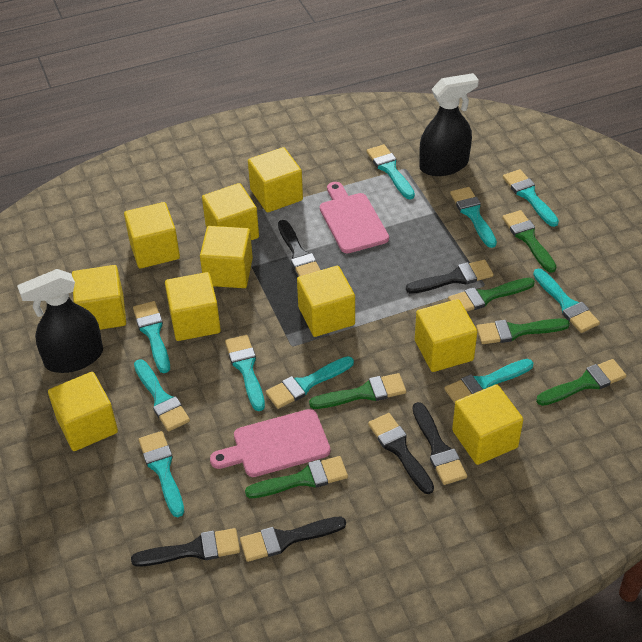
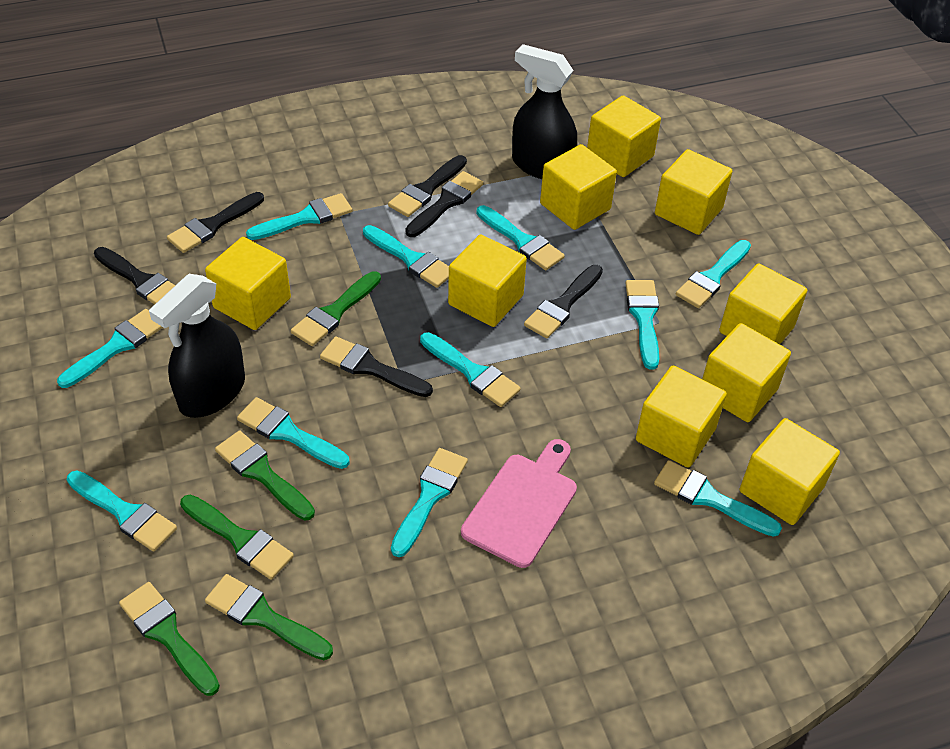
green brush: [245,456,348,498] [309,373,406,409] [448,278,535,312] [476,318,570,344] [502,210,557,273] [536,359,627,406] = 6 -> [119,582,220,696] [180,495,294,580] [205,574,333,660] [215,430,315,521] [291,271,381,346] = 5
pink cutting board: [210,409,330,477] [320,182,389,253] = 2 -> [461,439,577,568] = 1
turquoise brush: [133,301,170,373] [134,359,190,431] [139,431,184,517] [225,335,265,411] [266,356,354,409] [366,144,415,199] [444,359,533,403] [450,187,497,248] [503,169,559,227] [533,269,600,333] = 10 -> [57,309,163,388] [67,471,177,551] [237,397,350,469] [246,193,352,240] [363,225,449,288] [391,448,468,557] [420,332,521,407] [476,205,565,270] [625,280,659,370] [654,460,782,537] [676,240,751,308] = 11
yellow cube: [48,372,118,451] [72,265,126,330] [124,202,180,269] [165,272,221,341] [200,226,253,288] [202,183,259,240] [248,147,303,213] [297,266,355,337] [415,299,477,372] [452,384,523,465] = 10 -> [205,237,291,330] [448,235,527,327] [540,144,617,230] [587,96,661,177] [636,366,727,468] [655,149,732,235] [702,323,791,422] [719,263,807,344] [740,418,840,525] = 9

